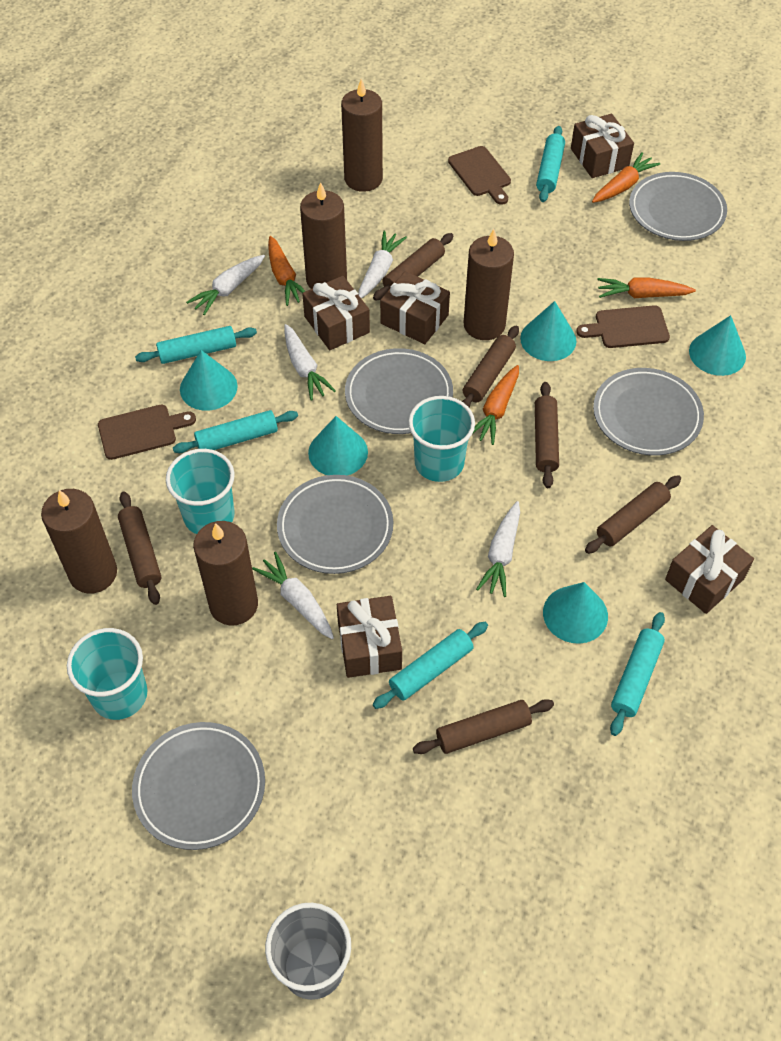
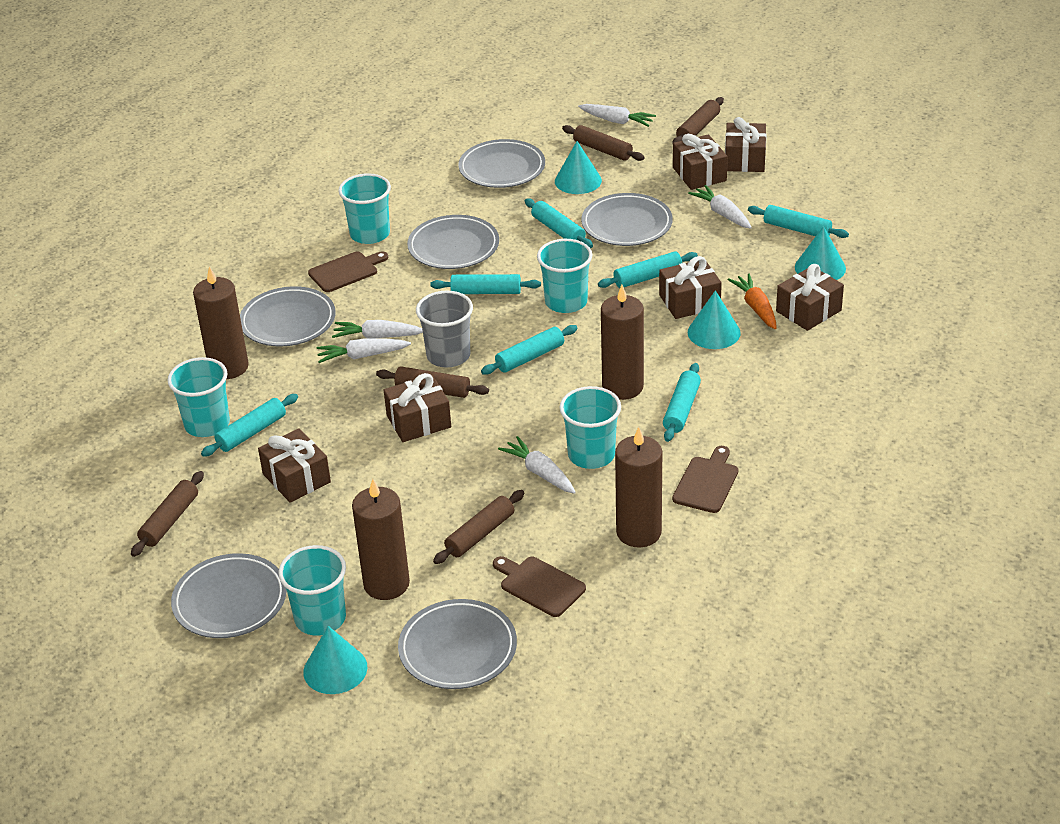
brown candle: [41,489,117,594] [193,521,258,625] [300,182,347,289] [341,79,383,192] [464,229,514,340] = 5 -> [193,266,249,379] [352,479,410,600] [601,285,644,400] [615,427,662,547] = 4
brown gift: [302,276,370,350] [337,596,402,678] [380,271,450,344] [571,114,634,178] [665,525,754,614] = 5 -> [258,428,331,502] [384,373,451,442] [659,256,722,319] [673,134,728,190] [725,117,767,172] [776,264,844,331] = 6
brown rolling pin: [118,492,161,605] [373,233,453,301] [413,699,554,754] [462,325,519,408] [535,382,559,488] [585,475,681,554] = 6 -> [131,471,204,557] [376,366,489,398] [433,490,524,564] [562,125,645,161] [672,97,724,144] = 5
grey plate: [132,722,265,850] [277,475,393,574] [345,348,453,434] [593,368,704,456] [629,172,727,241] = 5 -> [171,553,287,638] [240,286,336,346] [398,599,517,689] [407,215,499,269] [458,139,545,188] [581,193,673,246] = 6
orange carrot: [268,236,305,306] [473,365,519,445] [592,152,660,203] [597,277,696,298] = 4 -> [727,273,777,329] = 1
turquoise cone: [180,350,238,411] [308,416,368,475] [520,301,577,361] [543,582,608,644] [689,315,746,376] = 5 -> [303,626,367,694] [555,141,602,194] [688,290,741,349] [795,226,846,280] = 4
turquoise cup: [67,628,147,720] [166,449,235,534] [408,396,475,482] = 3 -> [167,357,230,437] [278,545,346,636] [338,173,391,244] [537,239,592,313] [559,386,621,469] = 5
turquoise rolling pin: [135,326,257,364] [173,410,298,453] [373,622,488,709] [536,126,565,202] [610,612,665,736] = 5 -> [201,394,298,457] [430,274,541,294] [481,325,578,375] [525,198,593,248] [598,251,698,288] [663,363,701,442] [748,205,849,238] = 7

